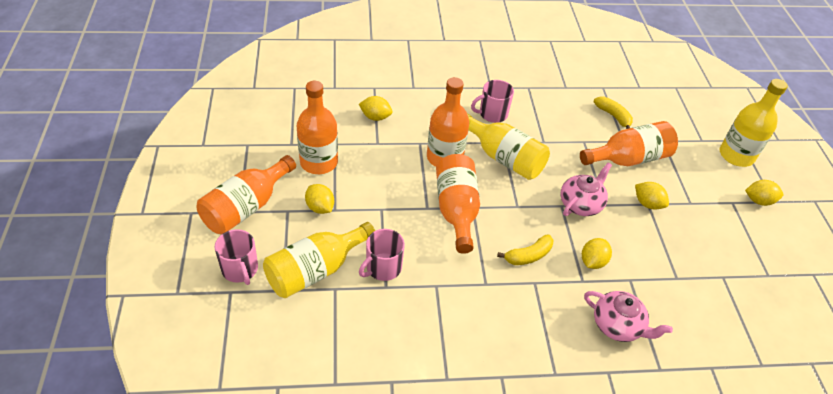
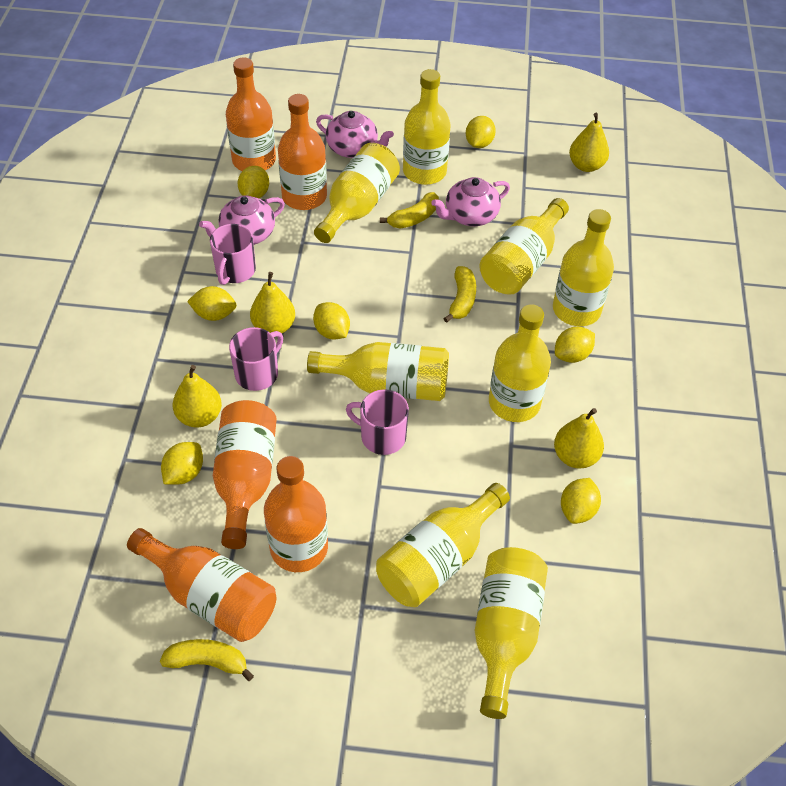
pink teapot: [560,163,612,216] [584,291,673,342] = 2 -> [199,195,285,245] [316,111,394,158] [431,177,510,226] = 3
yellow banana: [497,235,553,265] [594,96,633,129] = 2 -> [160,639,254,681] [380,192,439,229] [443,266,476,323] = 3
yellow bottle: [263,222,375,298] [467,114,550,180] [720,79,788,167] = 3 -> [307,342,449,401] [314,143,400,243] [376,483,510,607] [403,69,451,185] [475,547,548,719] [479,198,569,295] [489,304,551,422] [553,209,614,326] = 8
yellow lemon: [305,184,334,214] [359,96,392,121] [582,238,612,269] [635,182,669,210] [745,180,783,206] = 5 -> [161,442,203,484] [187,286,237,321] [238,166,269,198] [313,302,350,340] [466,116,496,148] [555,327,595,363] [561,478,601,524] = 7
yellow pear: none = 0 -> [173,365,222,428] [250,272,295,333] [554,408,604,469] [569,113,609,172] = 4

